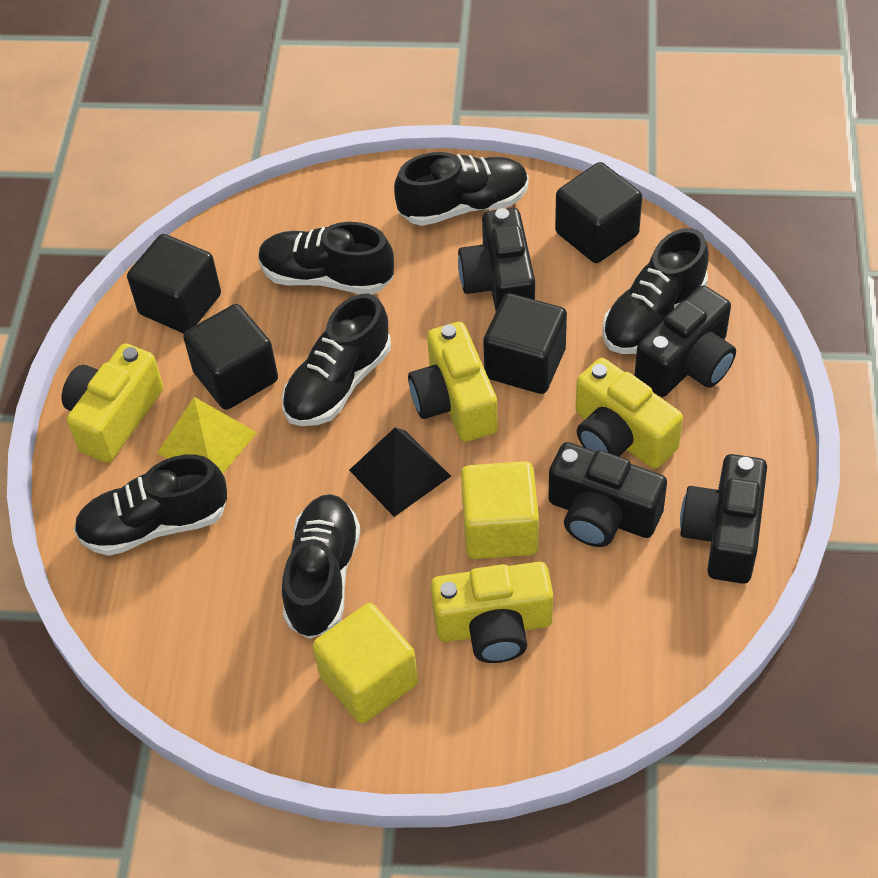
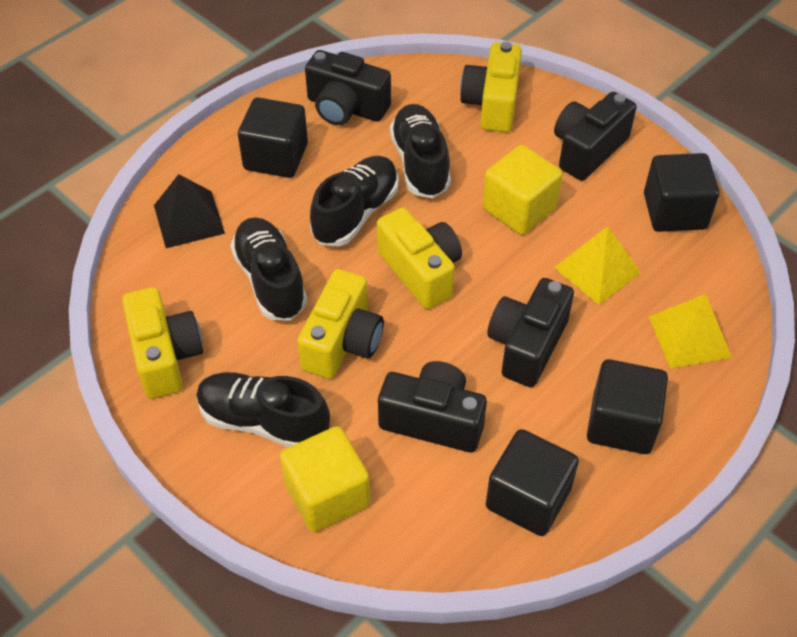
black shoe: [74,455,227,556] [258,222,394,294] [282,293,391,426] [282,494,361,639] [394,152,529,226] [602,228,708,354] = 6 -> [196,372,330,447] [230,217,307,321] [310,156,399,246] [390,104,451,198] = 4
yellow pyramid: [157,397,257,474] = 1 -> [554,226,641,305] [649,294,732,369] = 2

